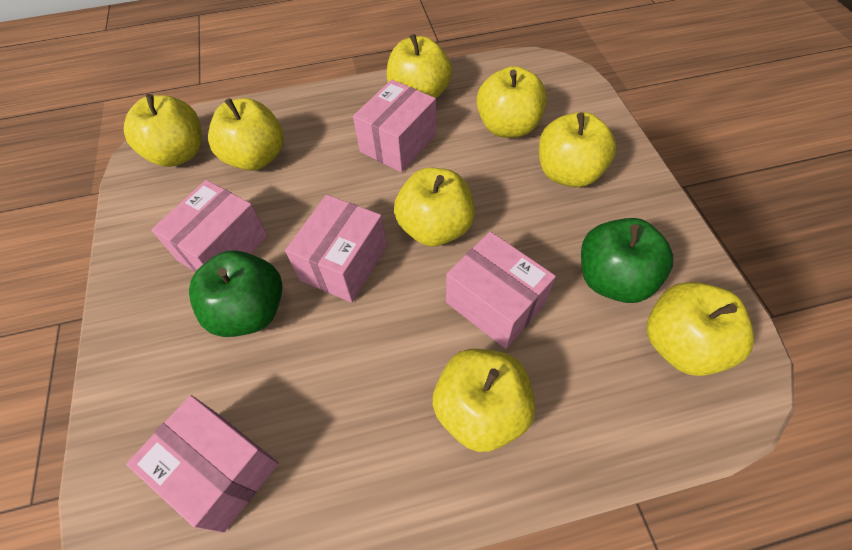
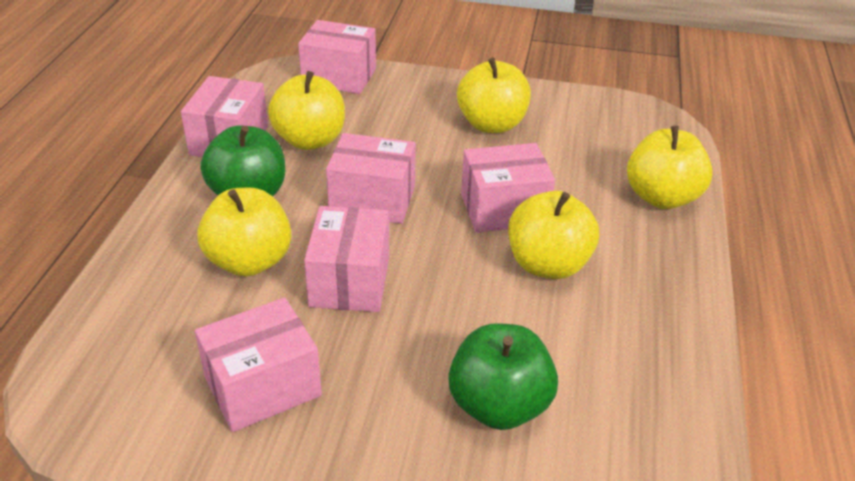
pink box: [126,395,278,533] [151,180,268,272] [285,195,387,303] [353,80,436,172] [446,232,556,349] = 5 -> [181,76,268,157] [195,297,322,432] [298,20,376,94] [304,206,389,312] [326,133,416,224] [461,143,555,233] = 6
yellow apple: [124,94,202,167] [208,98,284,171] [387,34,452,98] [394,168,475,247] [433,349,536,452] [476,66,547,138] [539,112,616,187] [647,282,754,376] = 8 -> [198,188,291,276] [268,71,345,150] [457,58,531,133] [508,191,599,279] [627,126,713,209] = 5

